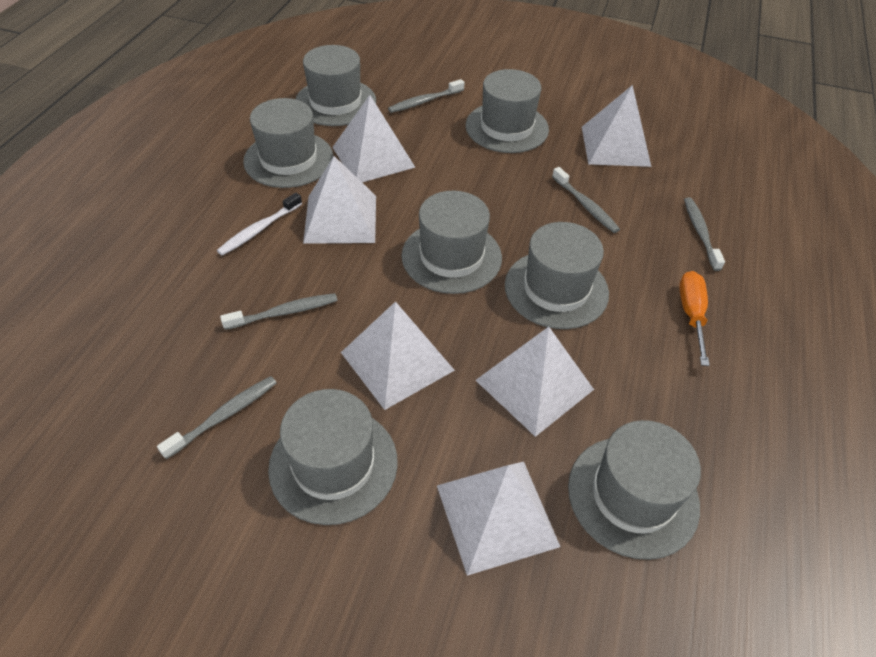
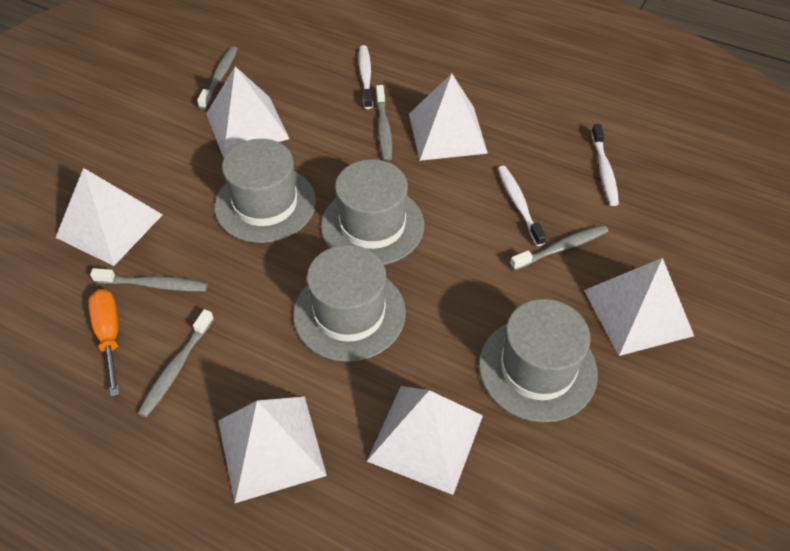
grey hat: [243,98,333,188] [268,389,398,525] [295,45,376,126] [401,191,502,294] [466,69,549,153] [505,222,609,329] [568,420,701,560] = 7 -> [215,139,316,243] [293,245,406,362] [321,159,424,265] [479,299,598,422] = 4
white toothbrush: [217,193,302,256] = 1 -> [359,45,373,109] [498,166,546,246] [591,124,619,206] = 3

